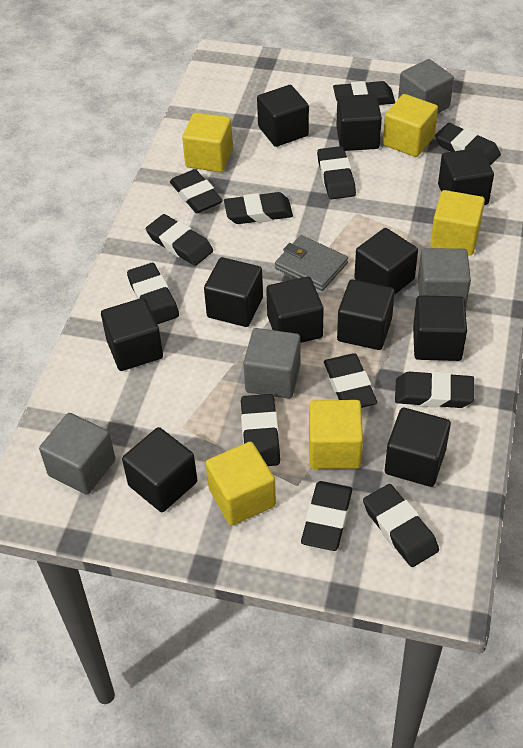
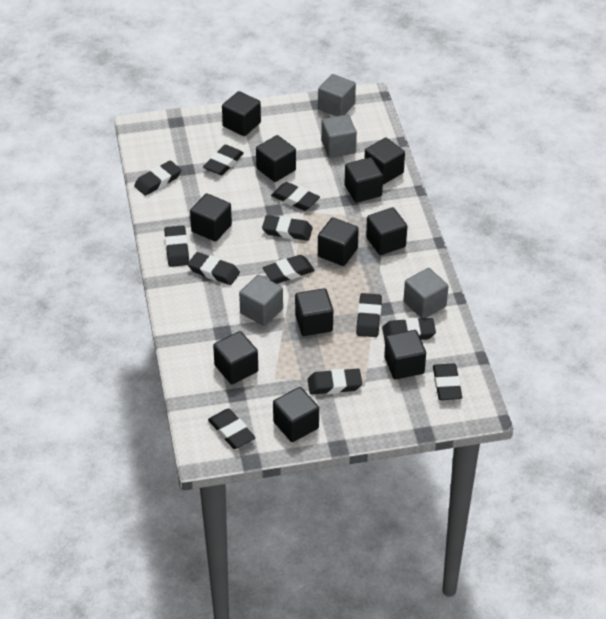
grey wallet: [275,235,348,291] = 1 -> none = 0
yellow cube: [182,113,233,172] [206,442,276,526] [309,400,363,469] [383,94,438,157] [430,190,485,256] = 5 -> none = 0

